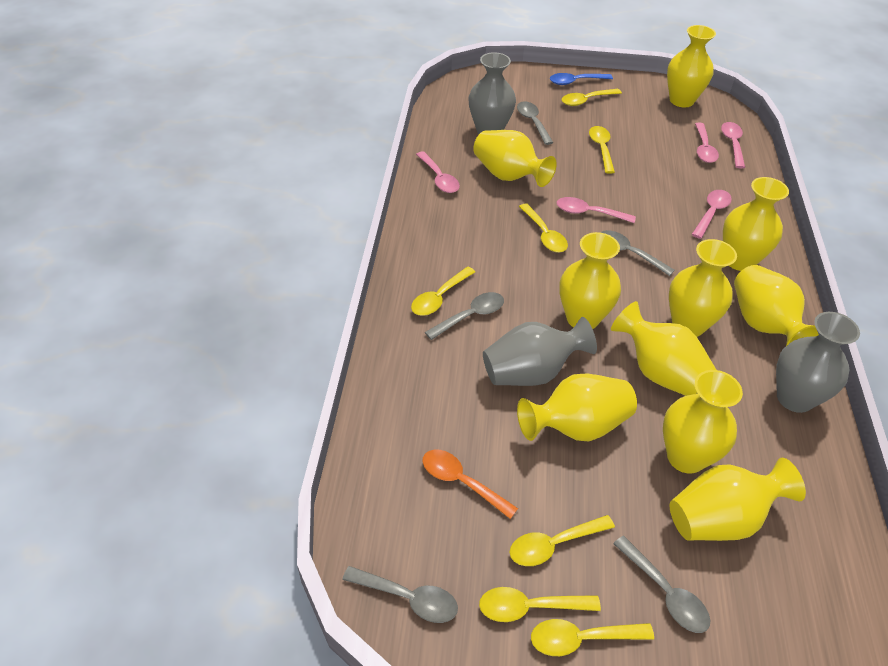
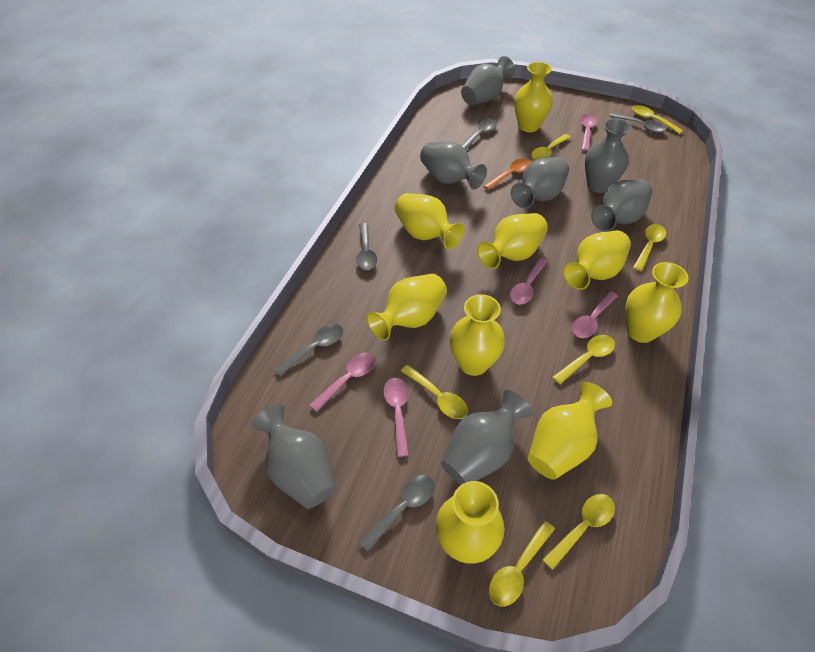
blue spoon: [550,73,613,85] = 1 -> none = 0
grey vase: [468,52,516,134] [483,317,597,386] [776,312,860,413] = 3 -> [251,404,336,509] [420,142,487,190] [441,390,533,485] [461,56,515,105] [511,157,569,208] [585,118,632,193] [591,179,652,231] = 7
yellow vase: [473,130,557,187] [517,373,637,441] [559,232,621,329] [611,301,716,396] [663,370,743,474] [667,25,716,107] [669,239,737,337] [670,458,806,541] [723,177,789,271] [734,265,819,346] = 10 -> [367,274,447,341] [395,193,465,249] [436,481,505,564] [450,294,505,376] [477,213,548,269] [514,62,553,132] [527,382,612,480] [563,230,631,290] [625,262,688,343] = 9

